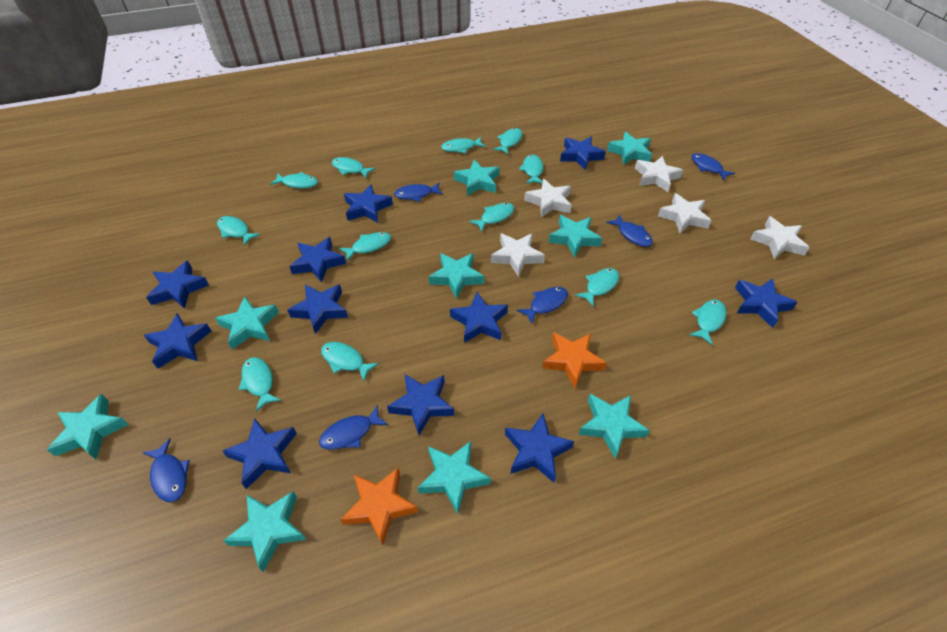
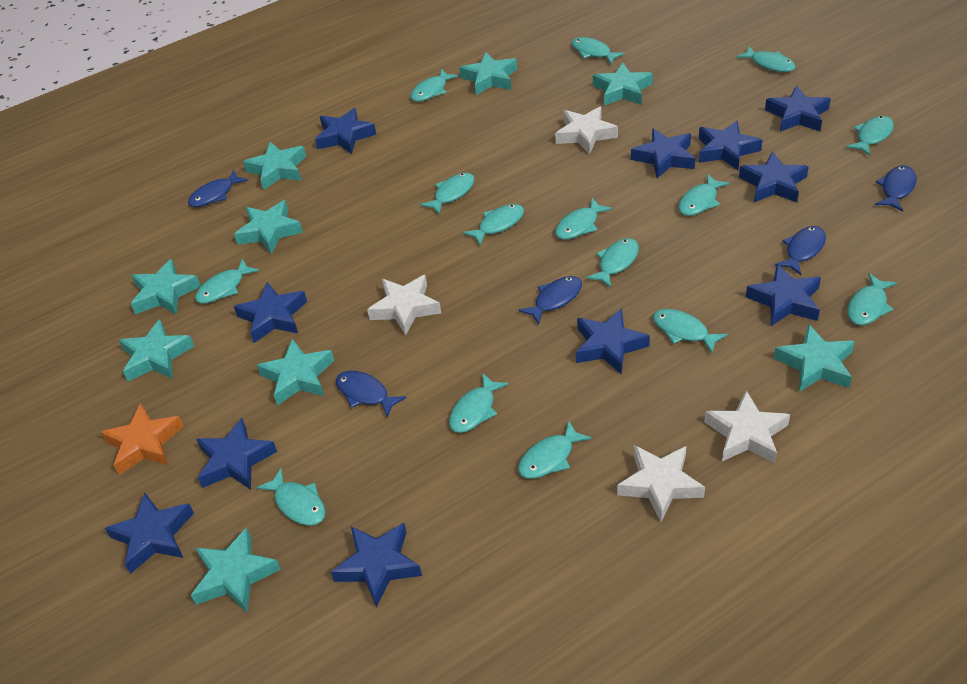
blue fish: [142,438,190,502] [319,405,388,450] [394,183,443,202] [517,287,568,324] [606,215,653,247] [692,153,735,181] = 6 -> [188,170,248,207] [336,371,407,418] [518,276,582,324] [775,226,826,275] [875,166,917,211] = 5
orange star: [340,467,418,545] [542,332,607,388] = 2 -> [101,403,184,475] = 1
turquoise fish: [217,216,260,246] [239,357,281,411] [270,172,318,188] [321,342,379,381] [332,157,375,179] [339,232,391,261] [441,137,486,153] [469,203,514,232] [493,128,523,155] [519,155,543,184] [575,268,619,306] [689,300,726,345] = 12 -> [195,259,260,304] [256,468,326,526] [410,69,459,102] [420,173,475,215] [449,373,509,433] [463,204,524,245] [518,421,592,479] [555,198,612,240] [572,37,625,64] [586,238,639,288] [653,309,728,353] [678,174,730,216] [736,46,796,72] [846,116,894,156] [847,273,897,325] = 15
white star: [491,233,545,277] [524,179,572,217] [635,156,683,192] [658,193,712,233] [751,216,809,259] = 5 -> [367,275,441,336] [555,107,618,154] [617,445,705,522] [705,390,790,463] = 4

